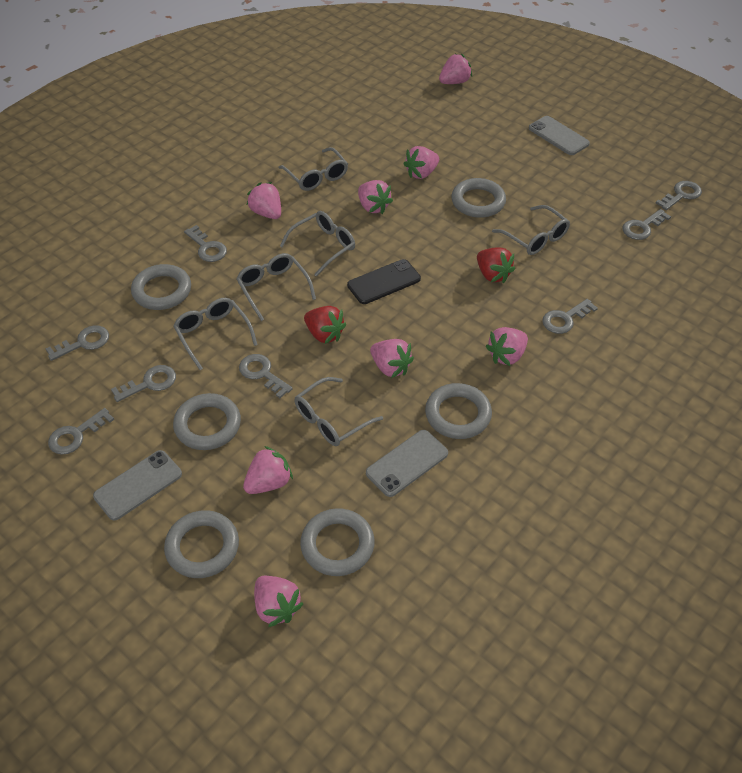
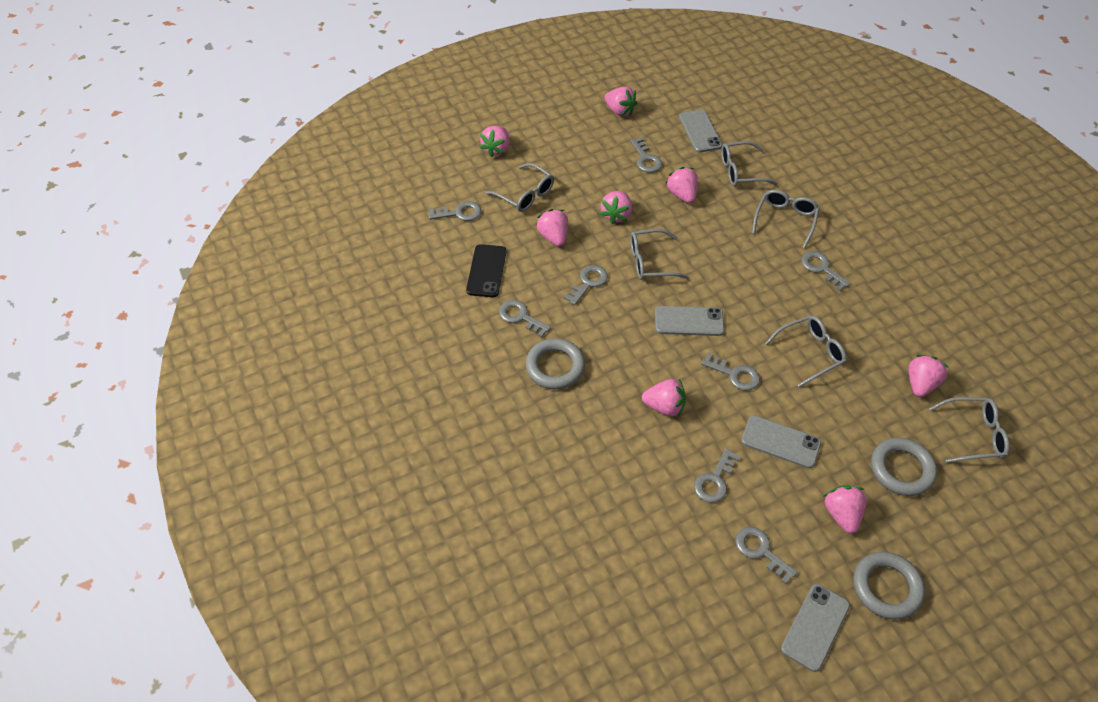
grey phone: [93,450,182,520] [366,430,448,497] [529,116,590,155] = 3 -> [655,306,724,336] [679,110,722,152] [741,415,821,468] [781,584,850,672] = 4
grey ring: [131,264,191,310] [164,510,239,578] [173,393,241,450] [300,508,375,576] [425,383,492,439] [451,178,506,218] = 6 -> [526,338,585,390] [853,552,925,620] [871,438,937,496] = 3
red strawberry: [304,306,346,344] [477,247,515,283] = 2 -> none = 0

